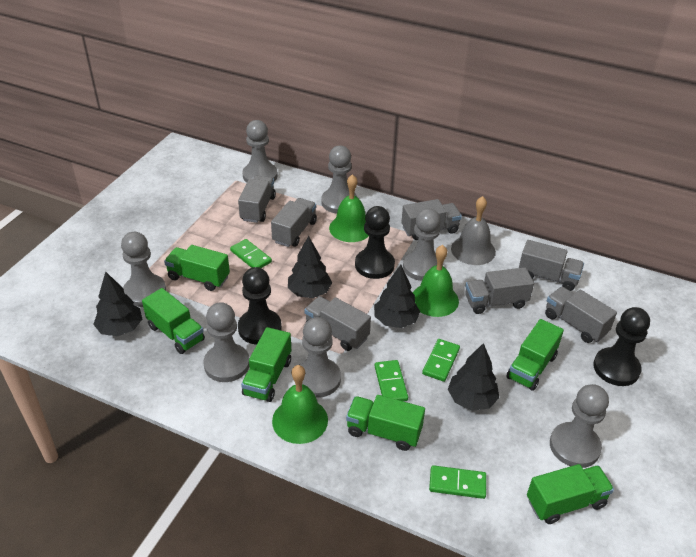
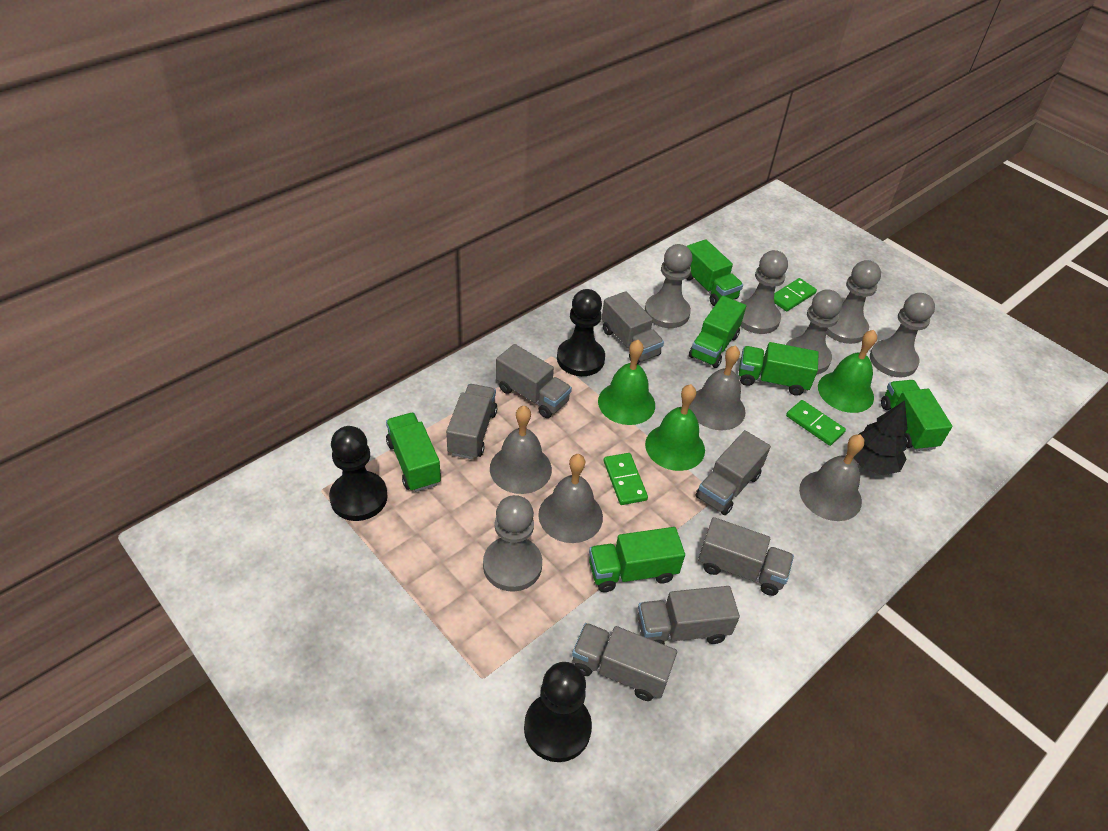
black tree: [93,272,142,336] [288,236,332,298] [374,265,420,328] [448,343,499,411] = 4 -> [853,401,908,475] = 1
green domino: [230,239,272,268] [375,360,408,401] [422,339,460,382] [429,465,486,499] = 4 -> [604,453,648,505] [774,278,817,311] [786,400,846,446] = 3
grey bell: [451,196,496,265] = 1 -> [490,406,552,494] [538,454,603,543] [689,346,746,430] [799,435,865,521] = 4
grey pawn: [121,232,166,307] [203,302,249,382] [242,120,278,183] [299,317,341,398] [321,146,357,214] [403,208,443,281] [550,384,609,468] = 7 -> [483,495,542,592] [645,244,692,328] [740,250,788,334] [786,289,842,375] [826,260,881,344] [870,293,935,377] = 6

